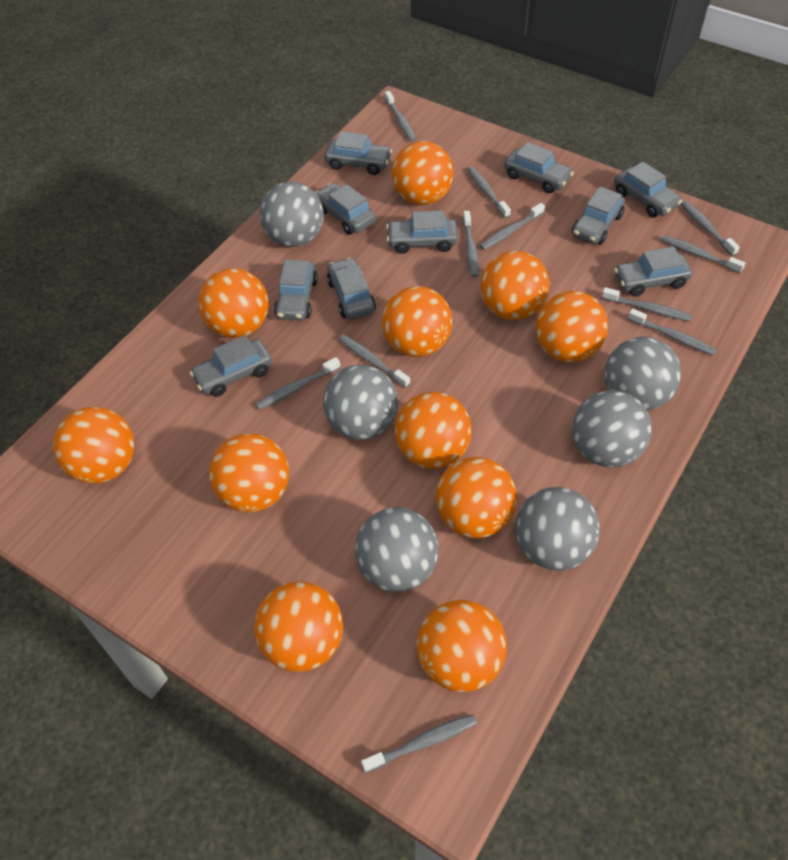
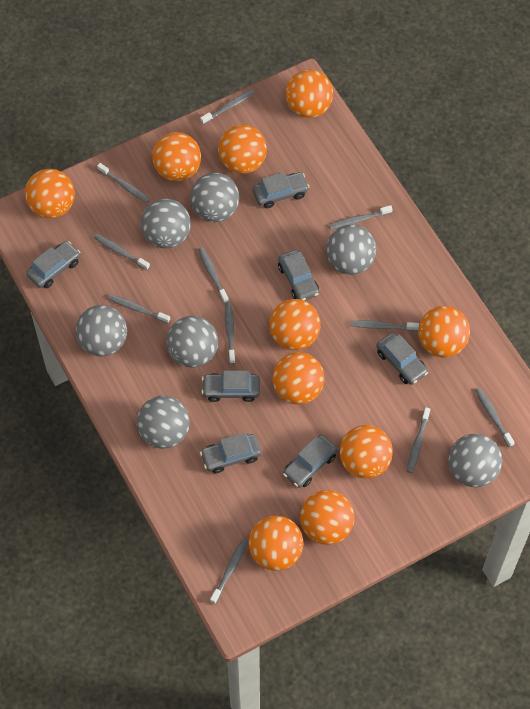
grey ball: [260,182,324,247] [323,365,398,440] [355,507,439,592] [515,487,600,570] [572,390,652,467] [604,337,681,411] = 6 -> [75,305,127,357] [137,396,190,449] [141,199,191,249] [167,316,218,368] [190,173,239,222] [326,225,376,275] [448,434,502,487] = 7
grey car: [190,335,272,397] [274,260,318,320] [315,183,376,235] [324,131,392,175] [327,258,376,319] [386,211,458,254] [504,142,574,193] [572,187,625,245] [614,161,682,217] [614,246,692,297] = 10 -> [26,241,80,288] [200,433,261,473] [201,371,260,402] [253,172,310,208] [278,250,319,301] [283,435,337,488] [376,333,428,385] = 7
orange ball: [53,407,134,484] [198,268,269,338] [209,433,289,513] [254,581,343,672] [382,286,452,357] [392,141,454,205] [395,392,472,469] [417,600,507,692] [435,457,517,538] [480,251,550,320] [536,291,608,363] = 11 -> [25,169,75,218] [152,132,201,181] [218,125,267,174] [248,516,303,571] [269,299,321,350] [272,352,324,405] [285,69,333,118] [300,490,355,545] [339,425,393,479] [418,306,470,357] = 10

